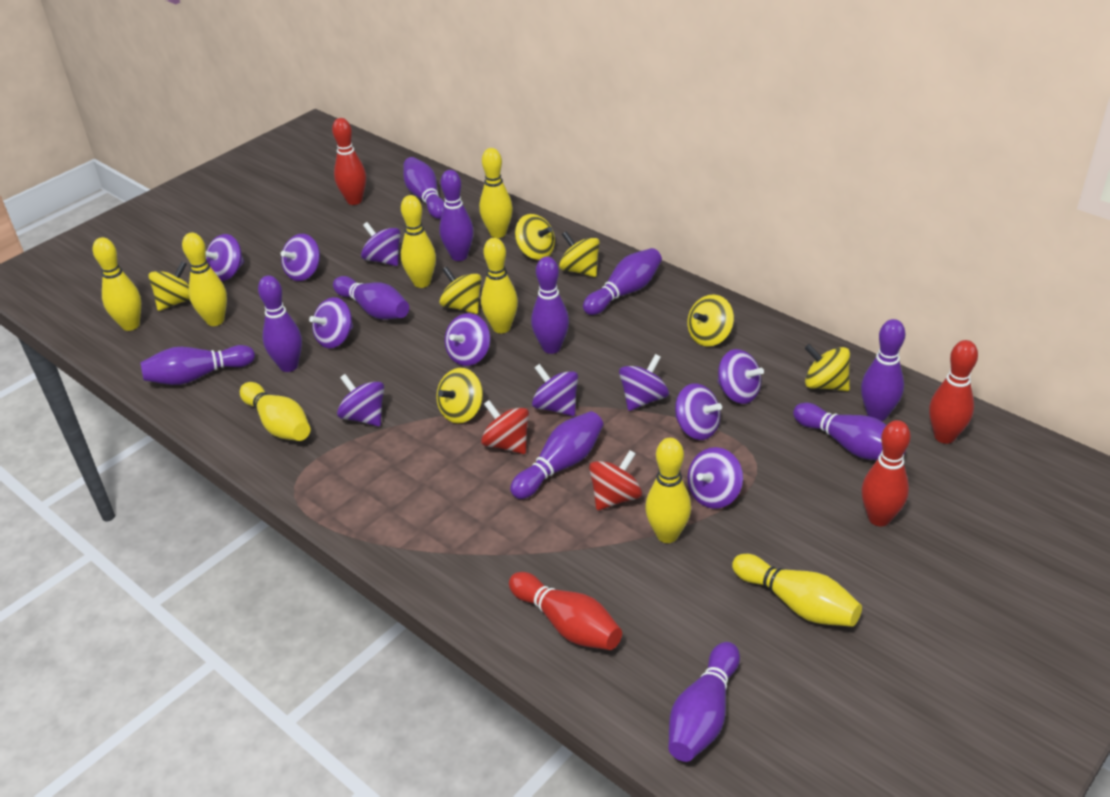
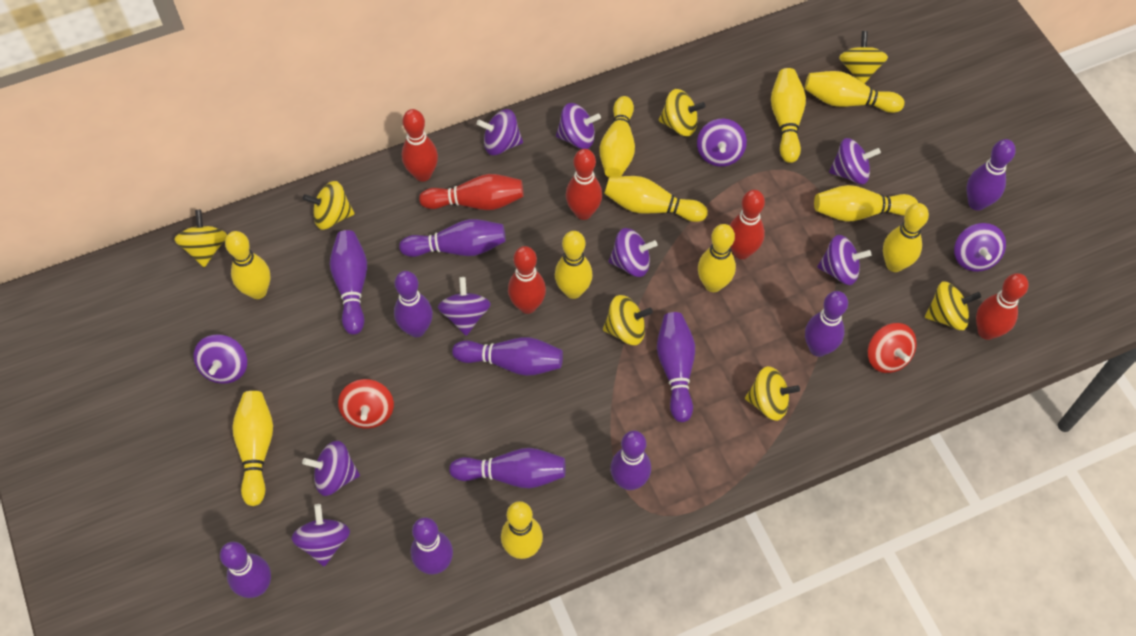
red bowling pin: [332,118,366,205] [509,572,622,650] [861,420,911,526] [929,340,978,444] = 4 -> [402,109,438,182] [419,174,523,210] [508,246,546,314] [566,149,602,220] [729,190,765,259] [976,273,1029,340] = 6
yellow bowling pin: [93,237,141,331] [182,233,227,326] [240,382,310,441] [401,195,436,288] [479,148,513,238] [481,238,518,333] [645,438,691,543] [732,554,862,627] = 8 -> [225,231,271,299] [232,391,273,506] [501,501,543,559] [555,231,593,299] [599,96,635,178] [604,176,708,222] [698,224,736,292] [771,68,806,163] [805,71,904,113] [814,185,918,222] [883,203,929,272] = 11

